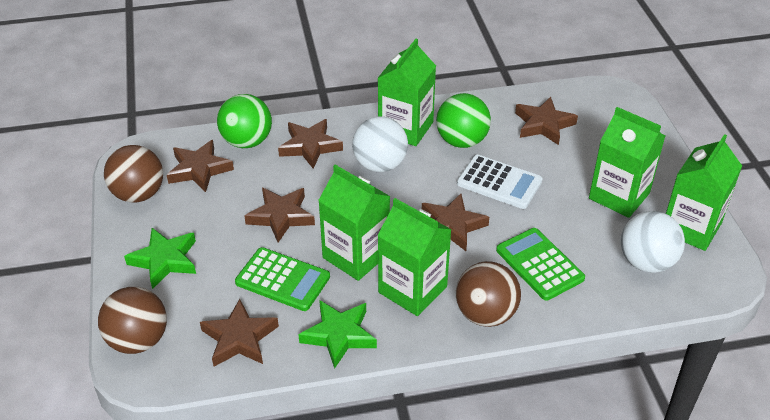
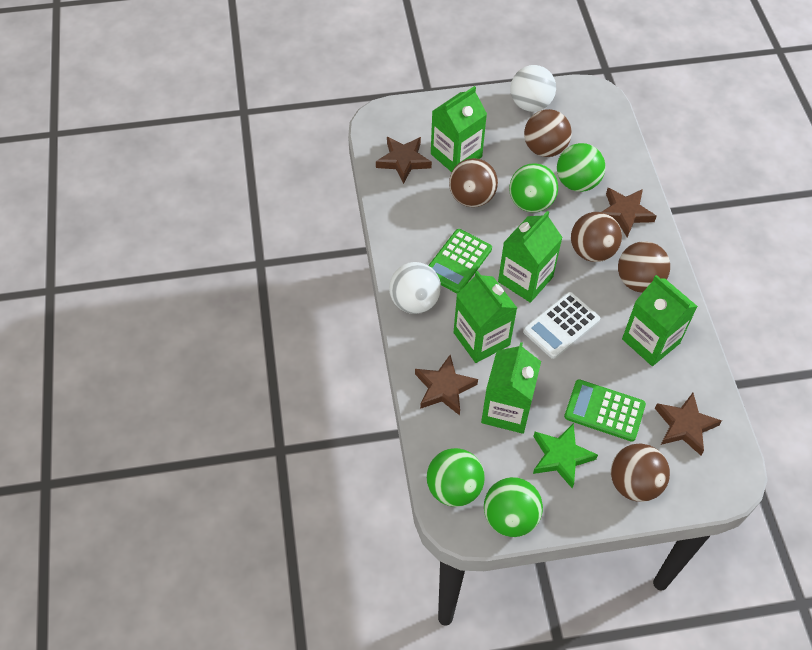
brown ball: [98,287,167,354] [104,145,163,203] [456,261,521,327] = 3 -> [449,158,498,207] [524,109,572,157] [571,212,622,262] [611,443,670,502] [618,241,670,293] = 5
brown star: [167,140,234,192] [200,299,279,367] [244,188,315,242] [278,119,343,169] [422,194,489,251] [515,97,578,145] = 6 -> [376,137,432,184] [415,355,478,415] [602,188,657,237] [655,393,722,455] = 4
green ball: [217,94,272,148] [436,93,491,148] = 2 -> [427,448,485,507] [484,477,543,537] [509,163,558,212] [557,143,605,192] = 4
green star: [124,228,196,289] [298,300,377,369] = 2 -> [533,423,598,488] = 1

